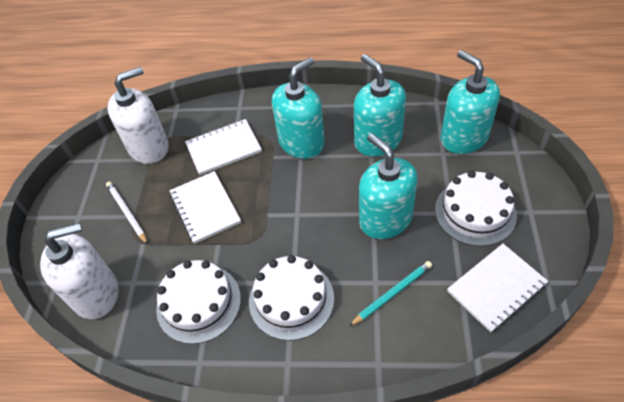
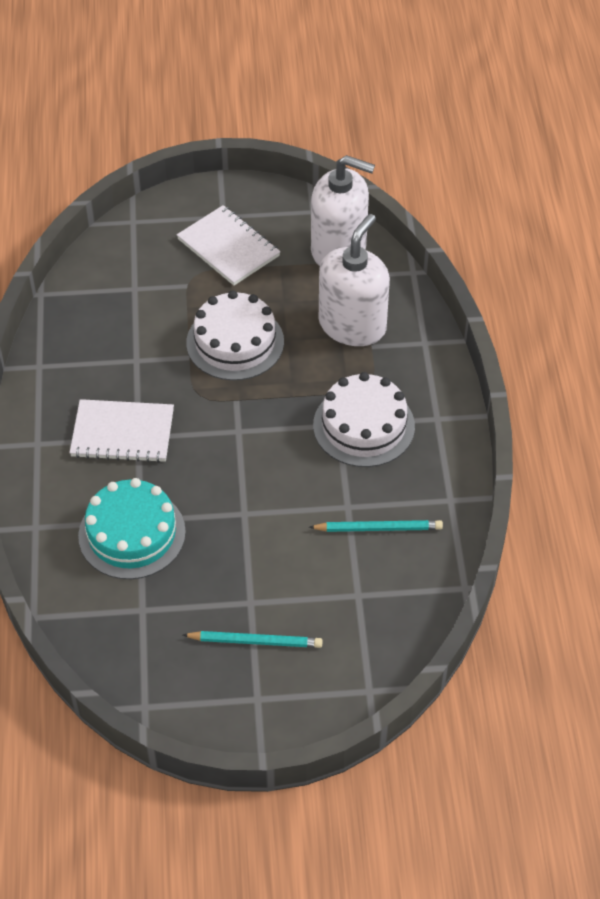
turquoise cake: none = 0 -> [78,478,186,579] = 1
turquoise pencil: [349,261,432,326] = 1 -> [183,631,323,648] [309,520,443,532] = 2
turquoise soap dispenser: [272,57,325,159] [354,54,406,156] [359,133,418,239] [441,50,500,154] = 4 -> none = 0
white cake: [156,260,241,344] [249,255,334,341] [435,171,517,246] = 3 -> [186,290,284,381] [313,372,415,467] = 2
white notebook: [169,171,241,244] [185,119,262,175] [447,244,548,332] = 3 -> [69,399,174,463] [177,205,281,286] = 2
white pencil: [106,182,148,245] = 1 -> none = 0

